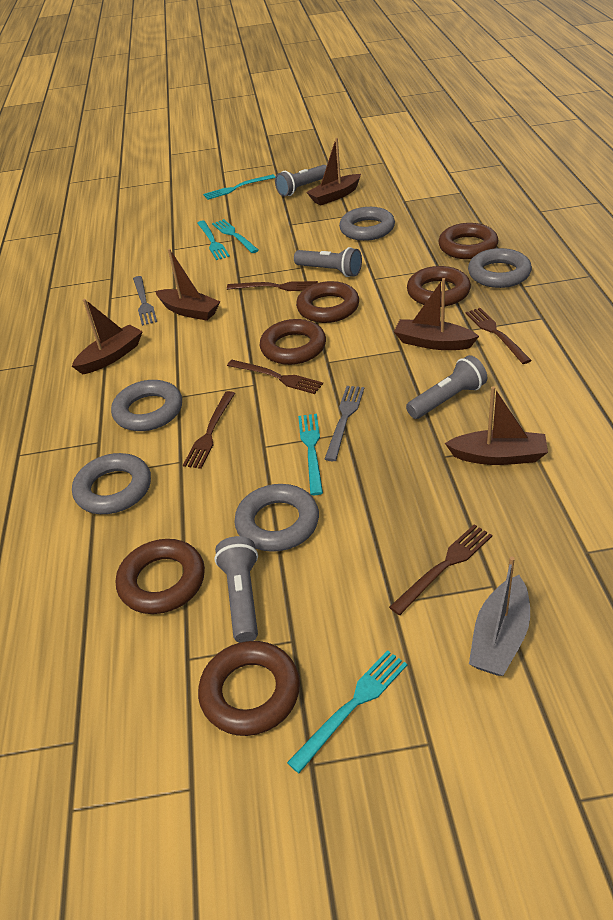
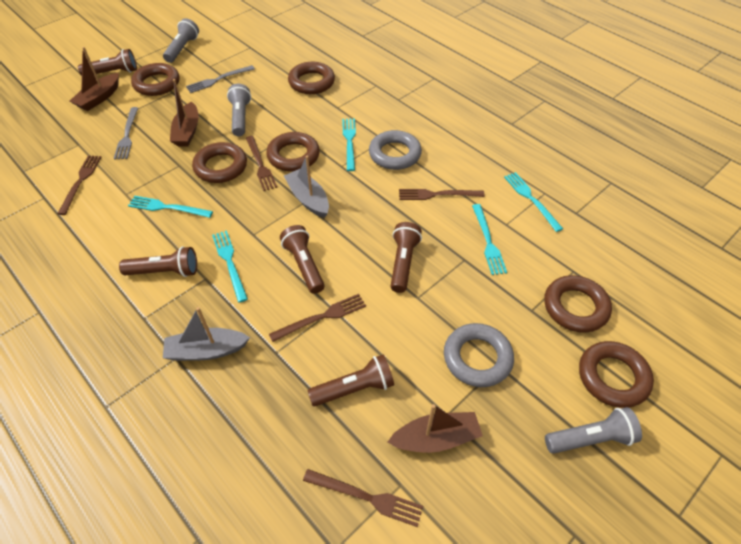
brown boat: [72,299,143,374] [155,249,220,321] [306,138,361,206] [394,278,479,350] [445,386,548,465] = 5 -> [70,47,119,111] [170,79,199,146] [388,404,483,453] = 3
brown flashlight: none = 0 -> [78,49,137,76] [119,246,197,277] [280,225,325,294] [307,355,394,406] [391,222,422,293] = 5
grey boat: [469,556,530,676] = 1 -> [163,307,250,361] [284,156,329,218] = 2
grey flashlight: [214,536,258,643] [275,165,327,197] [294,247,362,277] [406,355,488,419] = 4 -> [163,18,199,63] [227,84,251,136] [545,407,642,454] = 3
grey ring: [72,453,151,514] [111,380,182,431] [234,484,319,552] [339,207,395,241] [468,248,532,288] = 5 -> [369,130,422,170] [444,323,514,387] = 2

